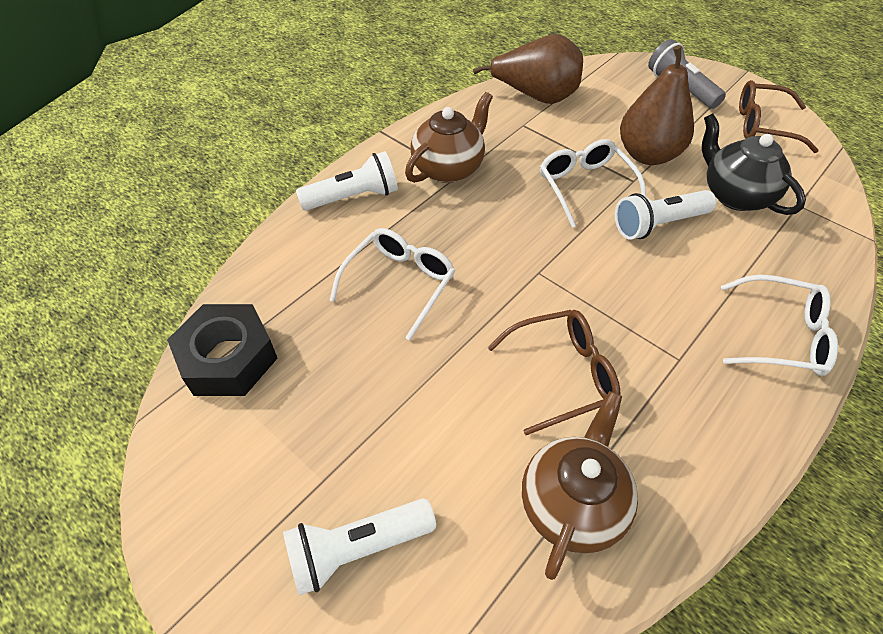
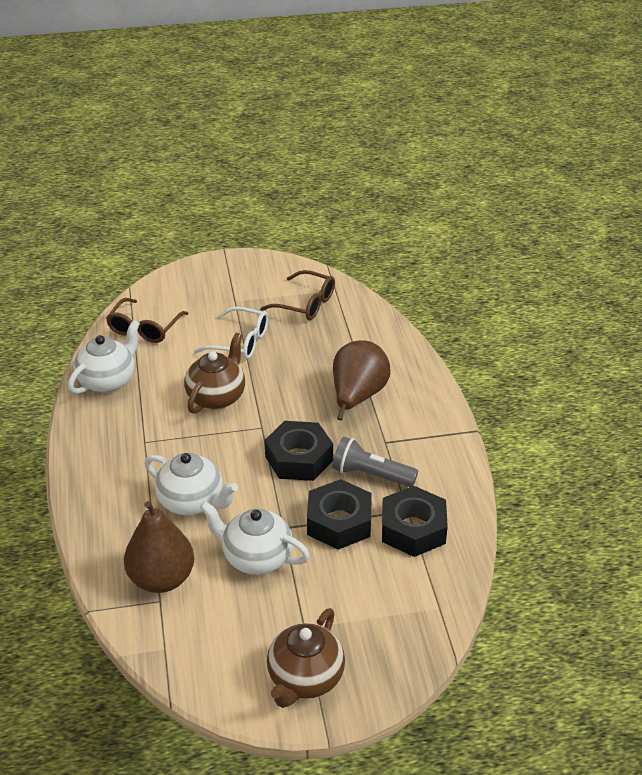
black nut: [167,304,278,396] = 1 -> [265,421,333,481] [307,479,372,550] [382,486,448,557] = 3
black teapot: [702,114,806,215] = 1 -> none = 0
white flashlight: [283,499,436,596] [296,151,398,211] [615,190,716,240] = 3 -> none = 0
white glasses: [329,228,455,341] [540,139,646,227] [721,275,838,376] = 3 -> [194,307,268,359] = 1
white teapot: none = 0 -> [68,320,140,394] [145,453,238,515] [200,501,310,575] = 3

